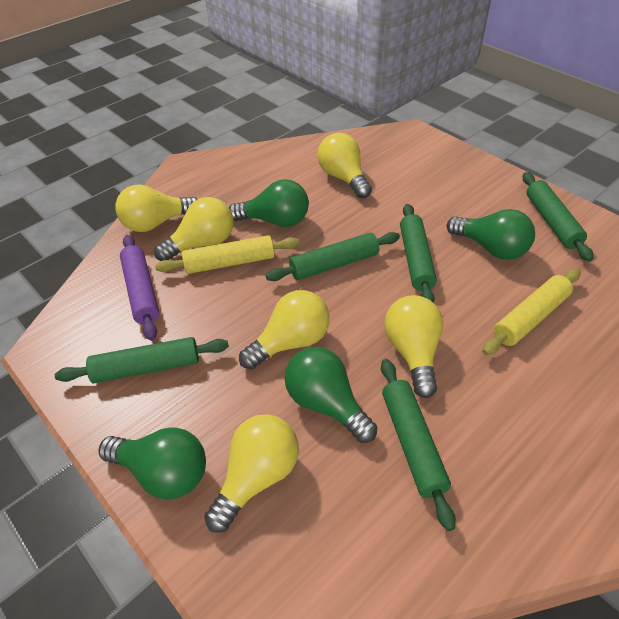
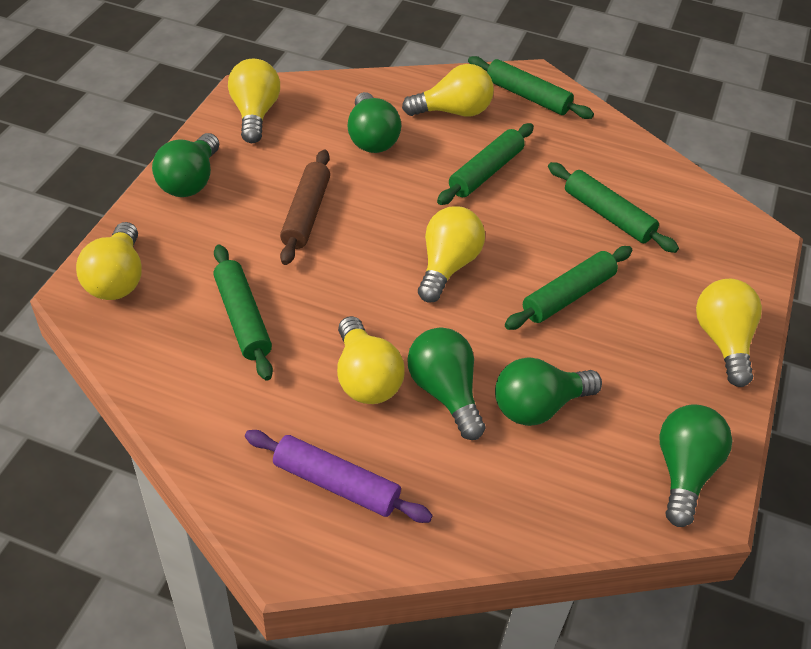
brown rolling pin: none = 0 -> [280,150,330,265] = 1
green light bulb: [98,427,206,500] [229,179,309,227] [285,347,377,443] [447,209,535,260] = 4 -> [152,133,219,197] [347,92,401,153] [407,327,486,440] [495,357,602,426] [659,405,732,527] = 5
yellow rolling pin: [155,235,299,274] [482,269,581,355] = 2 -> none = 0

